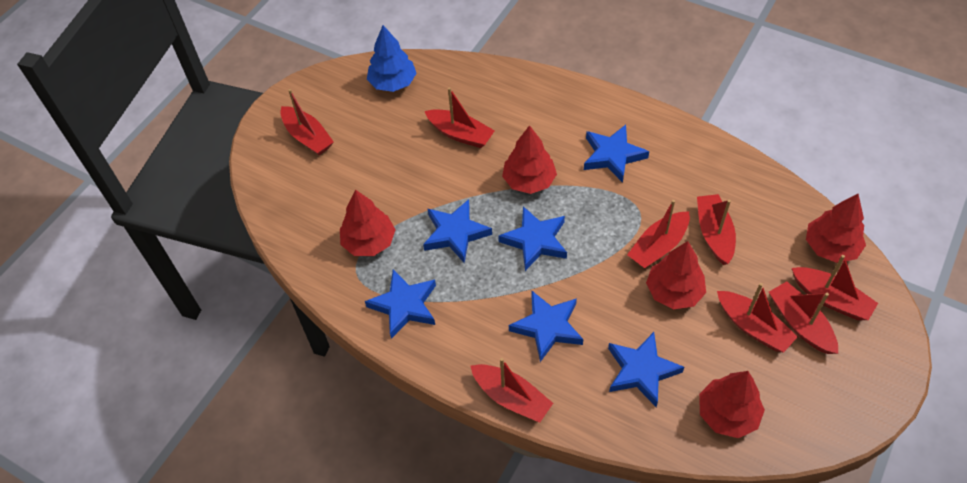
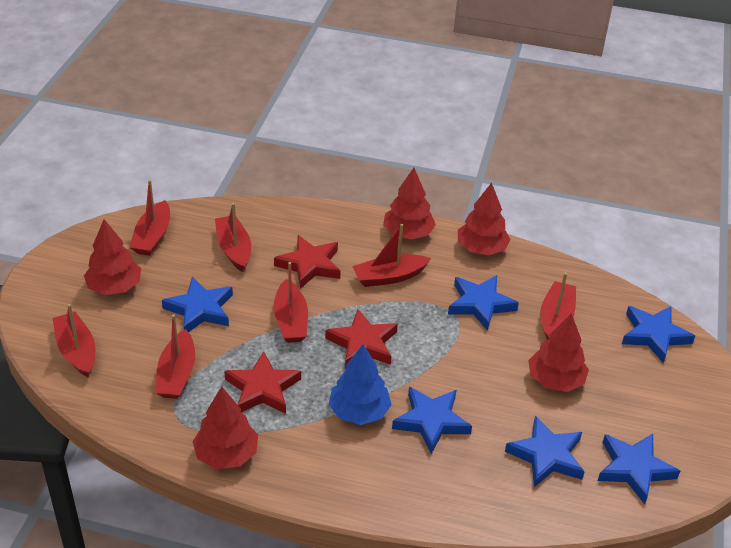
red boat: [280,89,334,155] [425,87,495,148] [471,358,553,423] [627,200,690,268] [697,194,736,265] [717,283,798,353] [769,281,838,354] [792,255,878,320] = 8 -> [53,304,95,377] [130,180,170,256] [155,314,195,399] [215,203,251,272] [274,262,308,343] [352,224,431,287] [540,273,576,340] = 7
red star: none = 0 -> [224,351,301,414] [274,235,340,289] [325,309,398,369] = 3

